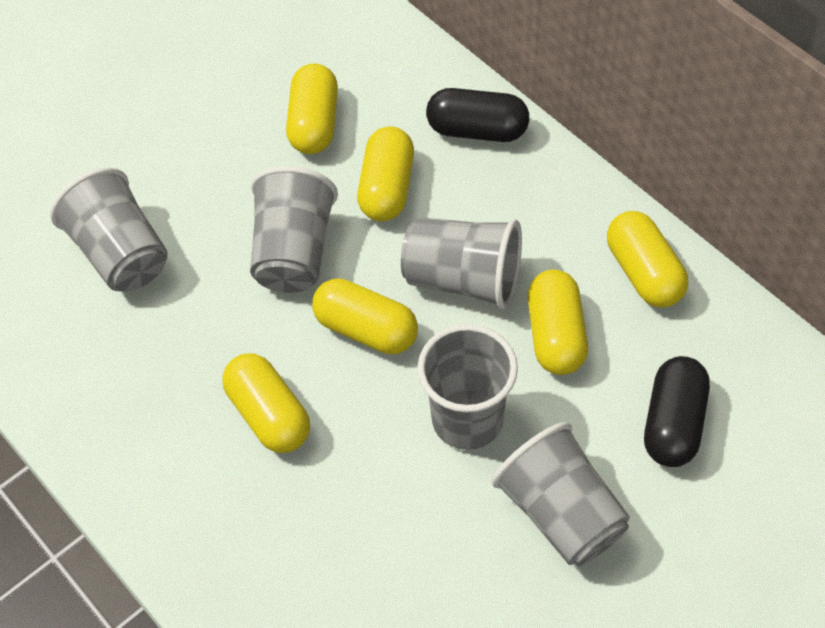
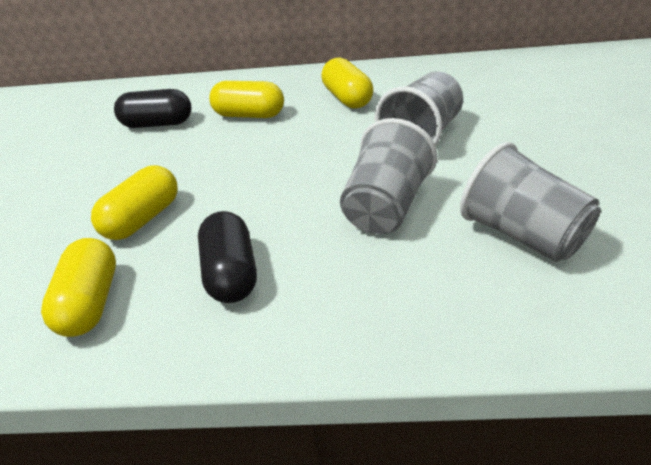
grey cup: [50,168,168,292] [250,166,338,293] [401,217,522,309] [417,324,518,450] [492,422,630,566] = 5 -> [340,118,437,234] [375,71,463,146] [460,142,601,262] = 3
yellow capsule: [222,354,310,453] [286,63,338,154] [312,278,418,354] [357,126,414,221] [528,270,588,375] [607,211,688,308] = 6 -> [41,238,116,337] [91,165,178,240] [209,81,284,118] [321,57,373,109] = 4

